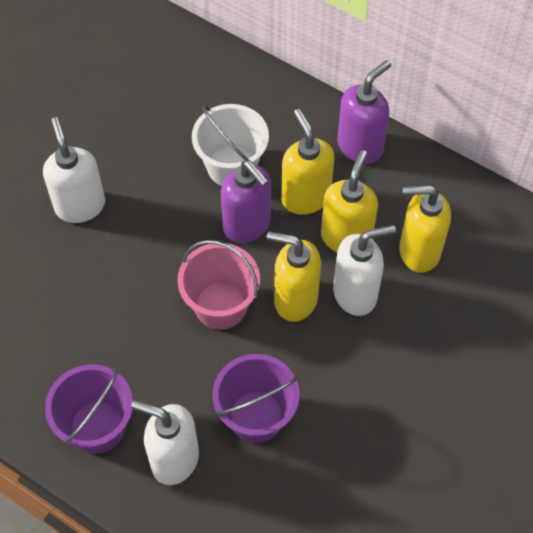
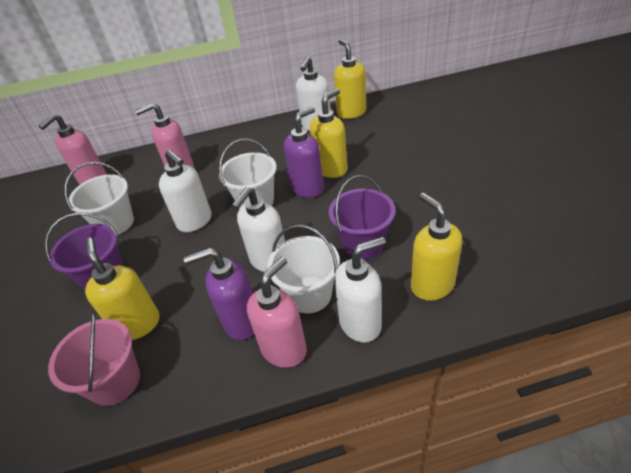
pink soap dispenser: none = 0 -> [38,114,107,184] [135,102,194,168] [247,257,307,368] = 3
white bucket: [192,104,269,186] = 1 -> [64,162,134,235] [219,139,277,209] [267,224,340,313] = 3
white soap dispenser: [43,117,105,223] [131,400,199,485] [333,225,396,316] = 3 -> [159,149,212,232] [232,187,285,272] [296,56,331,131] [335,237,386,343] = 4

